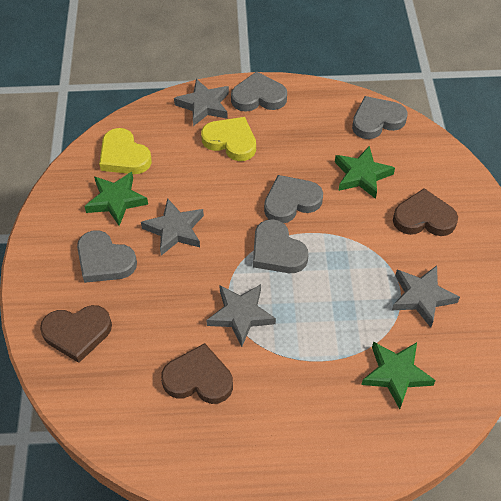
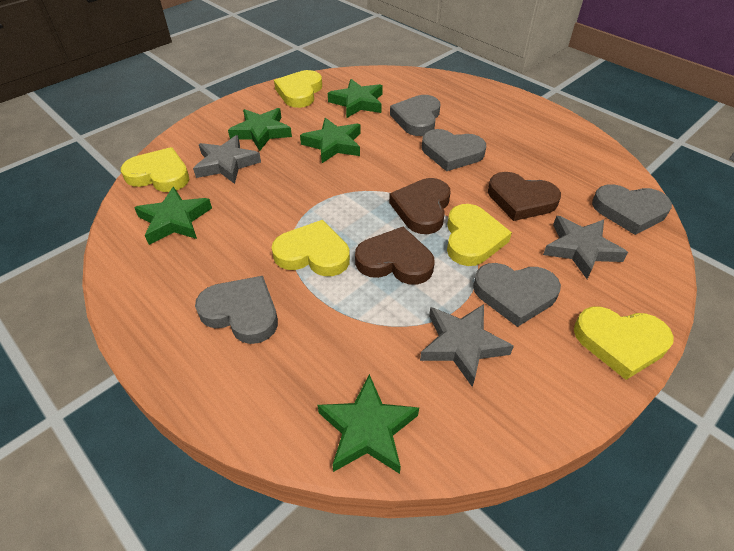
green star: [84,172,148,226] [335,146,395,199] [361,342,436,409] = 3 -> [134,187,212,245] [228,108,292,151] [300,118,360,163] [318,374,419,474] [328,79,383,118] = 5
grey star: [141,198,204,256] [174,79,229,126] [206,284,276,347] [392,266,460,328] = 4 -> [193,135,261,184] [420,304,514,387] [543,216,628,279] = 3
yellow heart: [99,128,152,174] [201,117,256,161] = 2 -> [121,147,190,192] [272,220,350,276] [274,70,322,108] [447,204,512,266] [574,306,674,380] = 5

